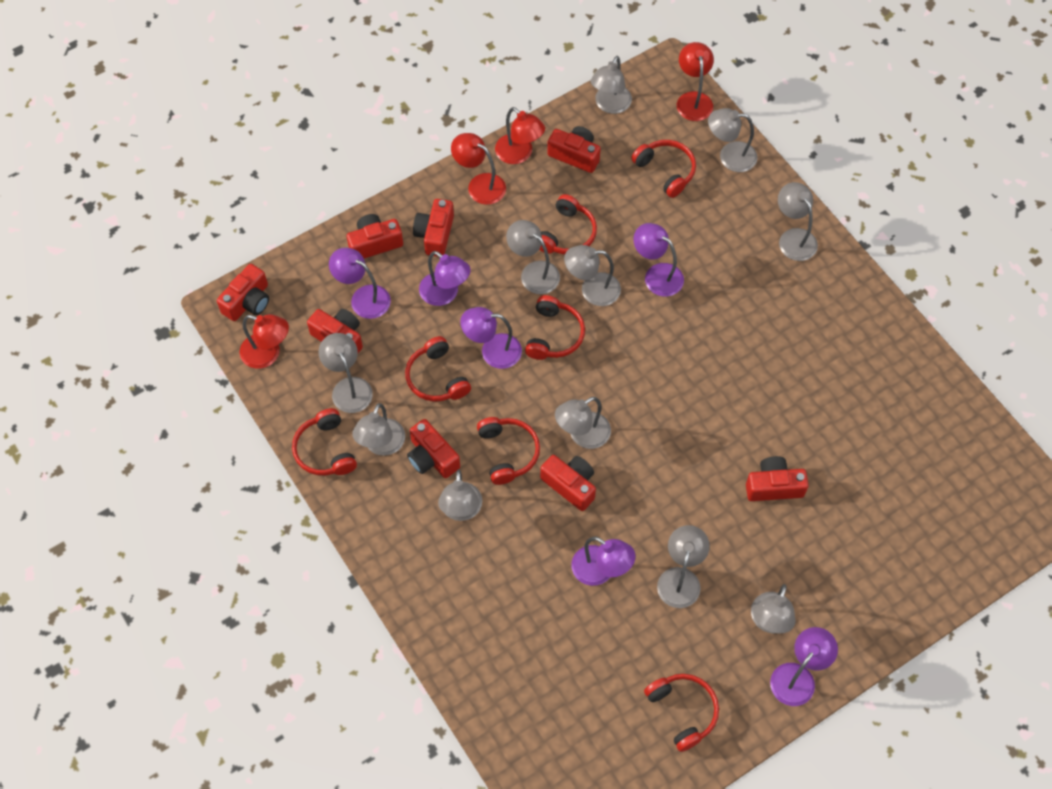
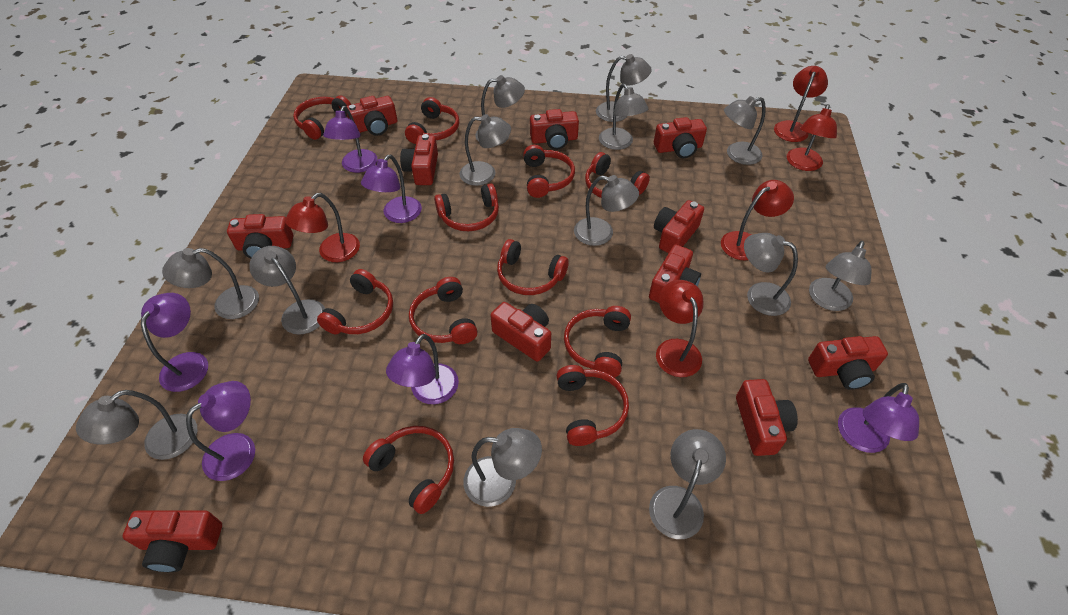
grey lamp: [318,333,373,413] [353,403,405,456] [438,469,482,521] [506,220,560,294] [555,397,611,449] [564,245,621,306] [591,56,632,114] [657,525,710,608] [708,108,757,172] [751,584,796,634] [778,182,818,261] = 11 -> [76,390,198,460] [162,248,259,319] [249,246,325,335] [460,114,511,186] [464,428,542,507] [475,75,525,146] [574,175,639,246] [596,54,652,122] [599,84,648,150] [649,429,726,539] [724,96,766,165] [744,233,798,316] [809,241,871,311] = 13
red camera: [217,264,269,321] [307,309,363,353] [347,214,403,259] [407,419,460,478] [413,199,454,257] [540,455,596,511] [547,126,601,173] [746,456,809,501] = 8 -> [123,510,222,572] [227,214,293,259] [346,96,397,136] [400,134,438,185] [491,302,551,362] [530,109,579,150] [649,244,701,303] [654,117,707,158] [654,200,704,253] [736,379,798,456] [808,336,888,390] = 11
red headphones: [292,408,357,476] [405,336,471,402] [477,417,540,485] [525,295,585,360] [539,194,597,254] [631,140,696,198] [644,674,719,752] = 7 -> [293,96,351,140] [317,269,393,334] [363,426,454,514] [405,97,459,144] [409,277,478,344] [434,183,499,231] [497,239,569,295] [523,145,575,198] [556,365,629,446] [564,306,631,378] [585,152,650,198] = 11
red lamp: [240,314,289,369] [451,133,506,205] [495,107,545,164] [677,42,714,121] = 4 -> [285,193,360,262] [656,280,704,377] [721,180,794,260] [774,66,828,142] [787,104,837,171] = 5

